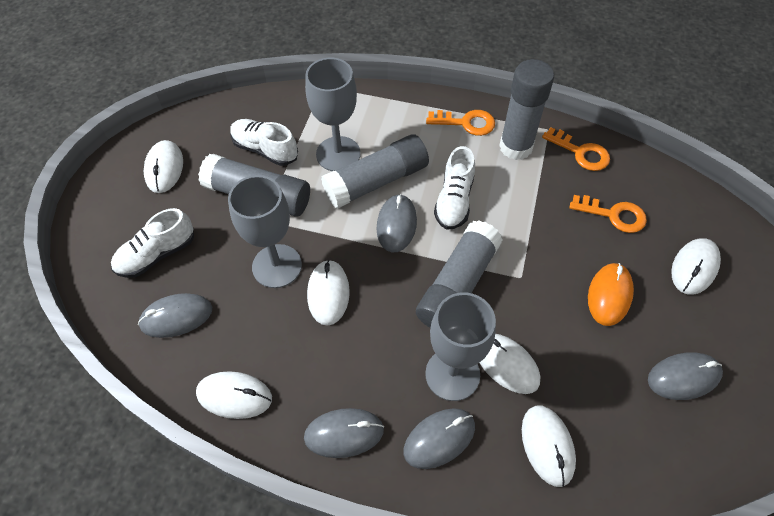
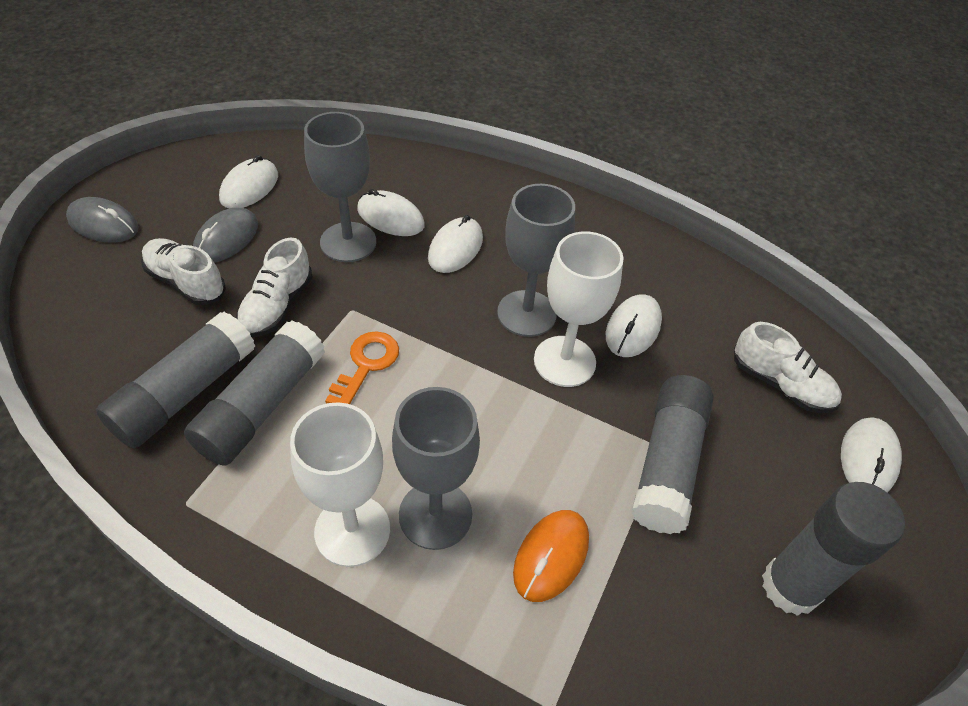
grey mouse: [138,293,212,338] [304,408,384,458] [376,194,417,253] [403,408,475,469] [648,352,723,400] = 5 -> [66,197,139,243] [193,208,258,263] = 2
orange key: [426,110,495,136] [542,127,610,171] [570,195,647,233] = 3 -> [325,331,399,404] = 1
white goblet: none = 0 -> [290,402,390,567] [534,231,624,387] = 2
white mouse: [144,140,183,193] [196,371,272,419] [307,259,350,326] [480,334,540,394] [522,406,576,487] [671,238,721,295] = 6 -> [219,155,278,208] [357,189,425,236] [428,215,483,273] [606,294,662,357] [841,418,902,493] = 5

